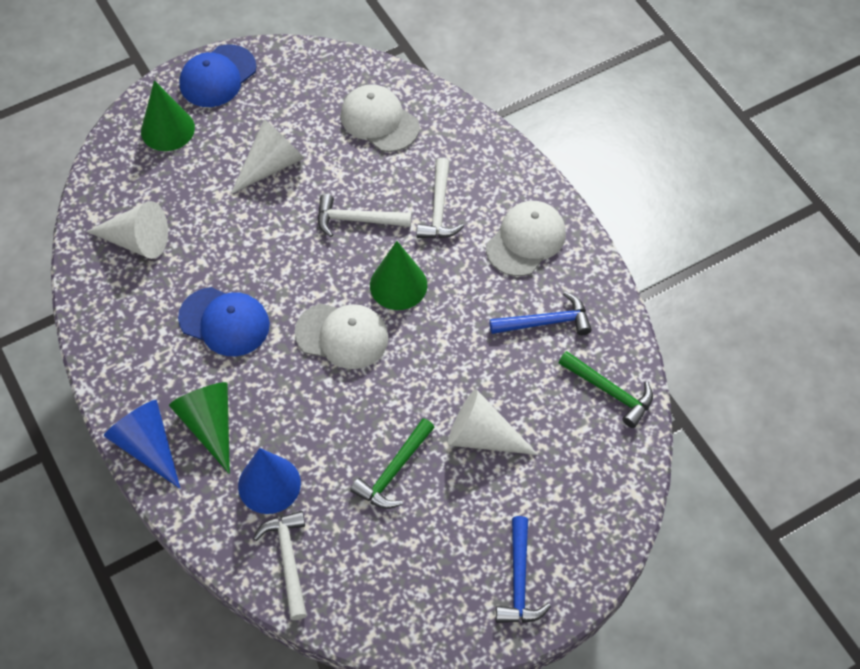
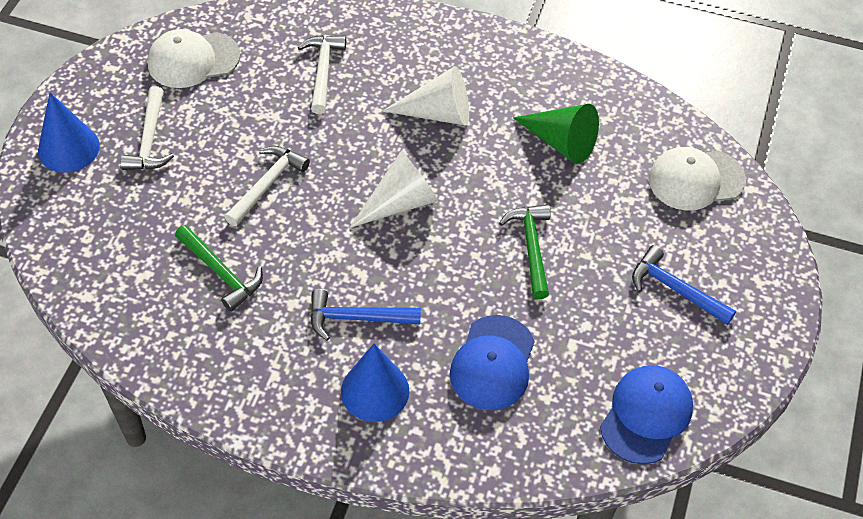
green cone: [141,80,195,151] [169,382,230,474] [370,241,427,310] = 3 -> [513,104,599,164] = 1
white cap: [295,304,388,369] [341,84,420,152] [486,201,566,276] = 3 -> [148,29,240,88] [649,147,746,211] = 2
white cone: [86,201,168,259] [231,119,304,194] [448,389,538,455] = 3 -> [350,151,439,228] [383,66,469,126] = 2

